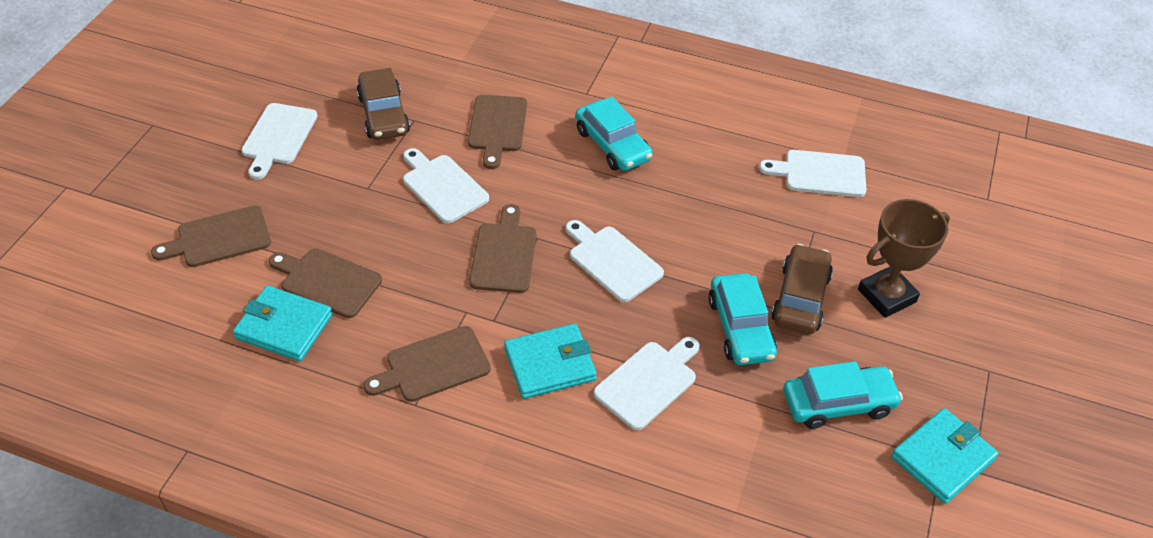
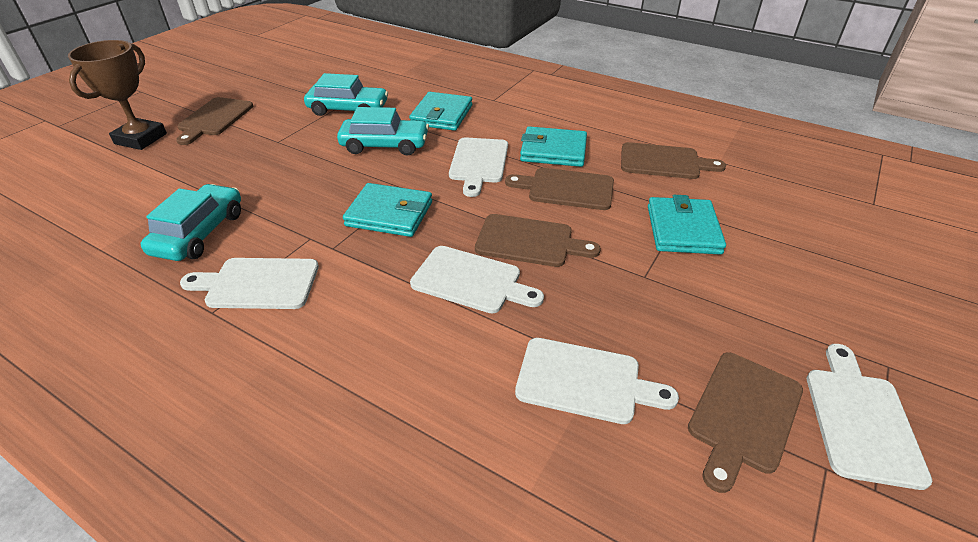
brown car: [357,68,410,140] [771,244,833,334] = 2 -> none = 0
turquoise wallet: [233,285,333,361] [504,324,597,399] [891,408,998,504] = 3 -> [343,183,432,237] [409,92,472,131] [520,126,587,167] [648,195,726,255] = 4

